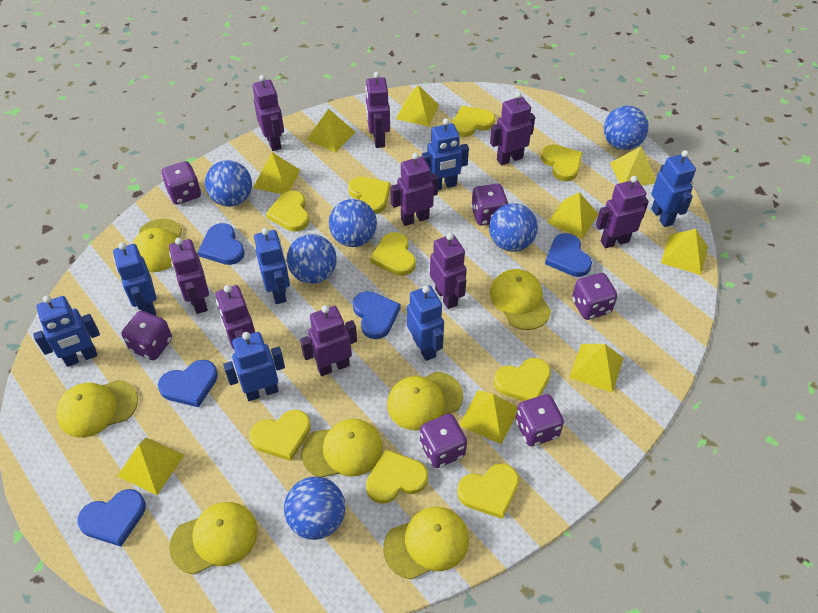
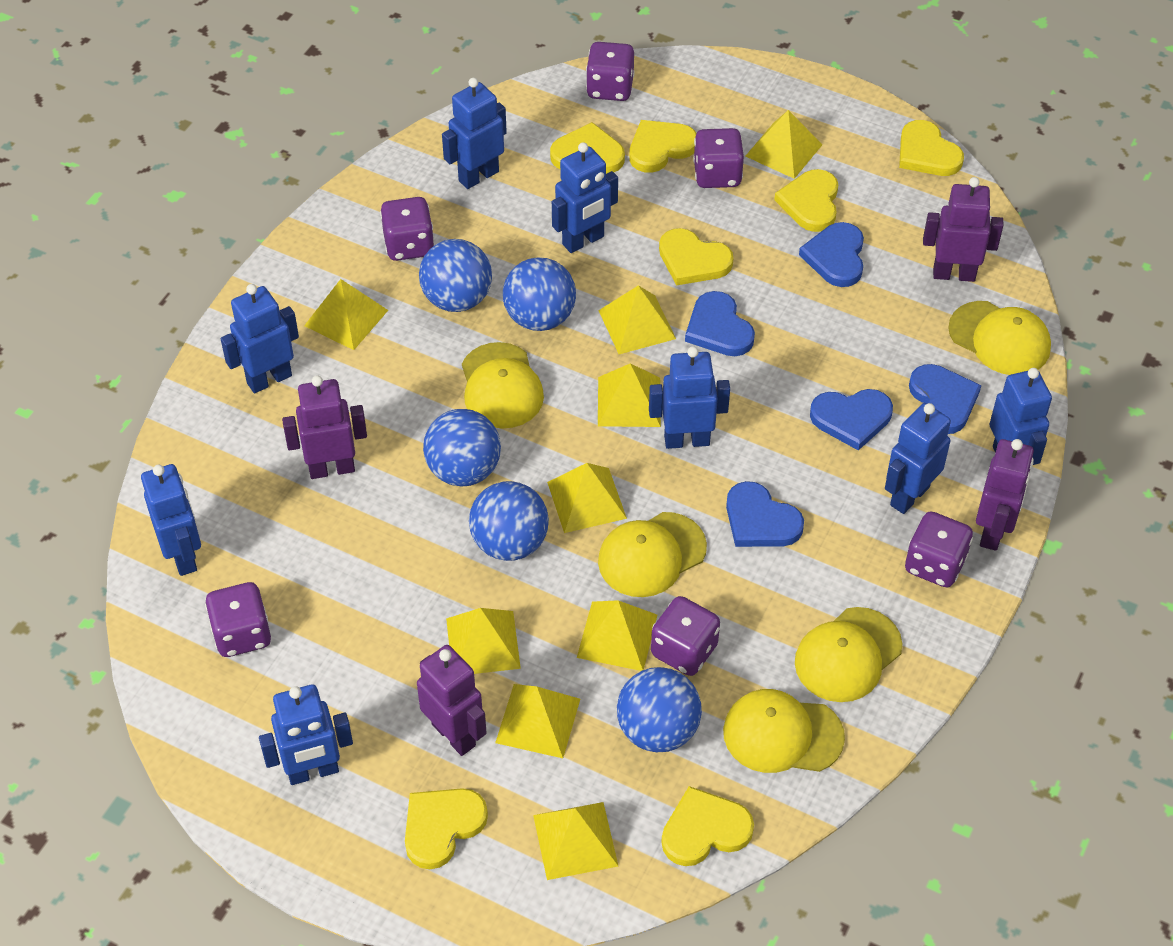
blue ball: [205,160,252,207] [284,477,346,540] [287,234,337,284] [329,199,377,247] [489,203,538,252] [604,106,649,150] = 6 -> [419,239,492,312] [423,409,501,486] [469,481,549,561] [503,257,576,331] [617,667,702,752] = 5
blue robot: [33,295,100,367] [113,242,157,316] [223,332,285,401] [254,228,290,304] [407,285,444,361] [422,118,469,190] [651,150,696,227] = 7 -> [141,464,201,576] [221,284,299,393] [259,684,353,785] [442,78,507,189] [552,142,618,253] [649,346,730,449] [885,403,951,514] [990,368,1052,465] = 8
purple robot: [169,237,209,314] [216,285,255,349] [252,75,284,151] [300,305,357,376] [365,72,390,148] [390,153,438,226] [430,233,467,309] [490,92,535,165] [596,176,649,248] = 9 -> [282,375,367,479] [417,645,487,756] [923,177,1003,282] [976,439,1034,551] = 4
yellow cap: [56,380,138,438] [132,219,182,272] [169,502,258,574] [301,419,383,477] [383,507,469,579] [387,372,463,430] [490,269,551,330] = 7 -> [462,342,544,429] [598,512,707,597] [723,689,845,773] [795,607,902,702] [948,301,1051,375] = 5
yellow heart: [250,410,311,461] [266,191,309,232] [348,177,391,214] [366,449,428,504] [370,232,416,276] [452,106,495,137] [457,463,519,519] [494,358,551,401] [541,144,583,181] = 9 -> [405,788,488,869] [550,122,625,174] [629,120,697,173] [659,228,734,285] [661,786,754,866] [774,169,838,232] [899,120,964,176] = 7

